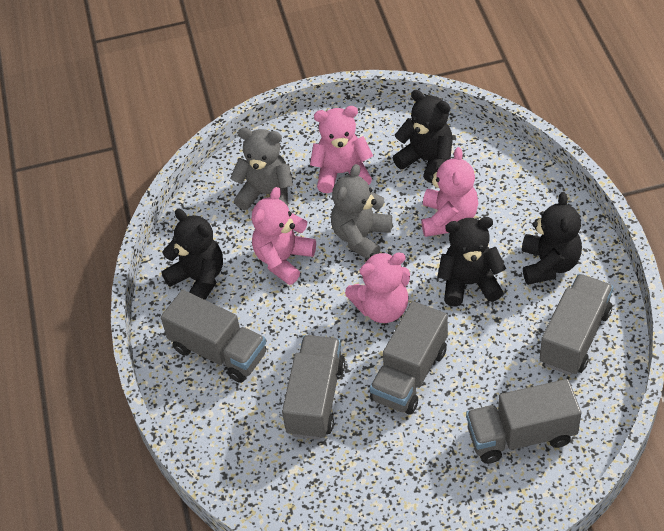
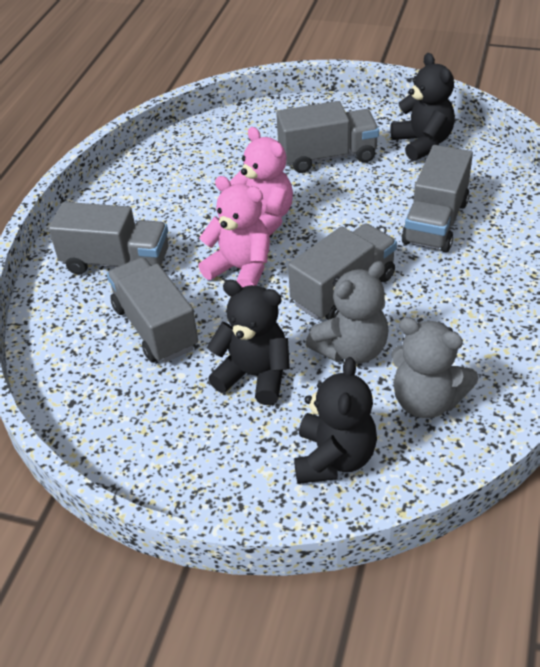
black teddy bear: [161,209,223,300] [393,90,453,183] [437,217,506,307] [522,192,582,285] = 4 -> [207,280,290,405] [294,357,377,484] [390,53,455,161] = 3
pink teddy bear: [252,187,316,285] [310,106,373,193] [345,252,410,323] [421,147,478,237] = 4 -> [198,176,270,287] [230,127,293,236] = 2

